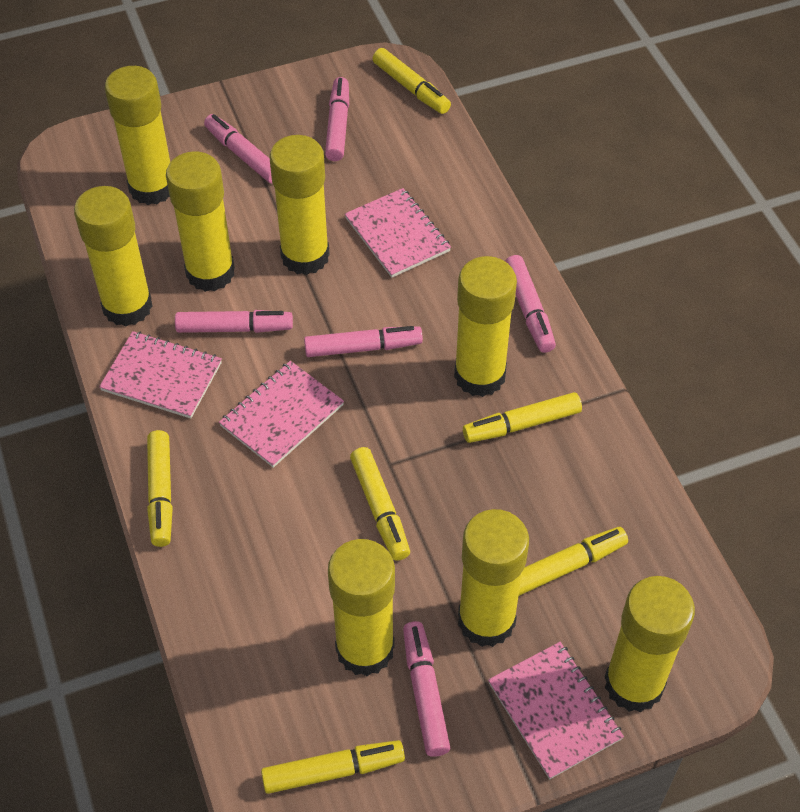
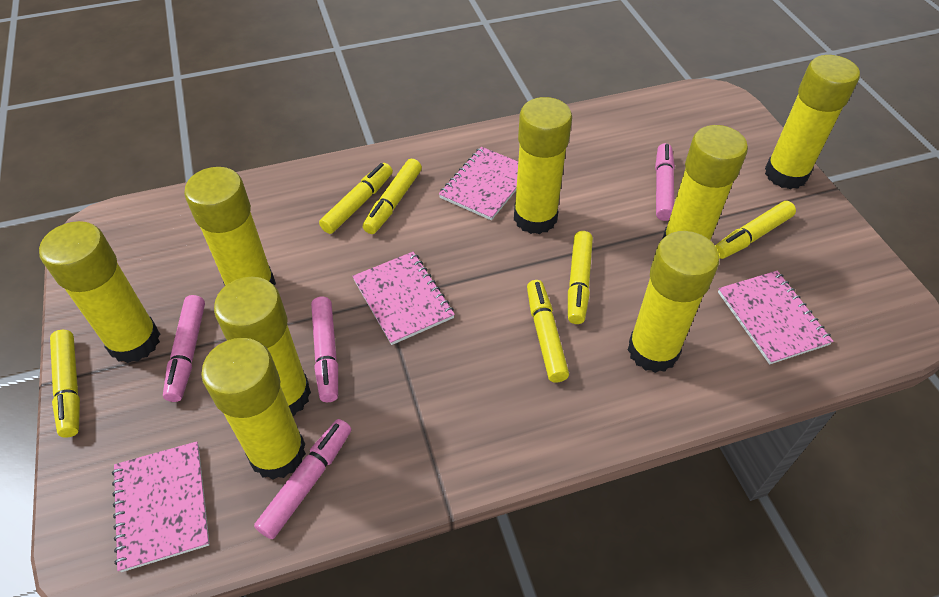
pink marker: [175,310,293,333] [204,114,272,183] [304,326,423,357] [325,77,349,161] [403,621,450,757] [505,255,556,353] = 6 -> [163,295,205,402] [254,419,351,539] [311,297,338,402] [655,143,675,221] = 4

